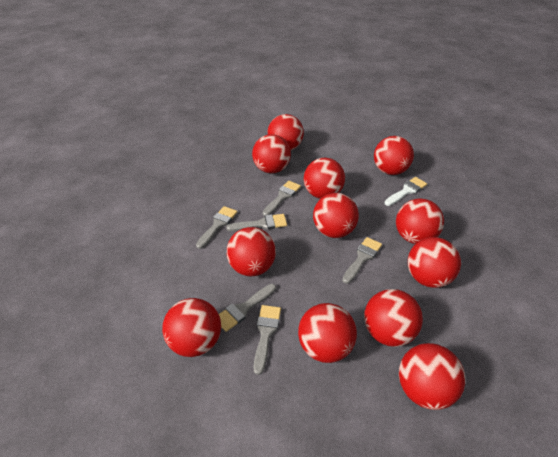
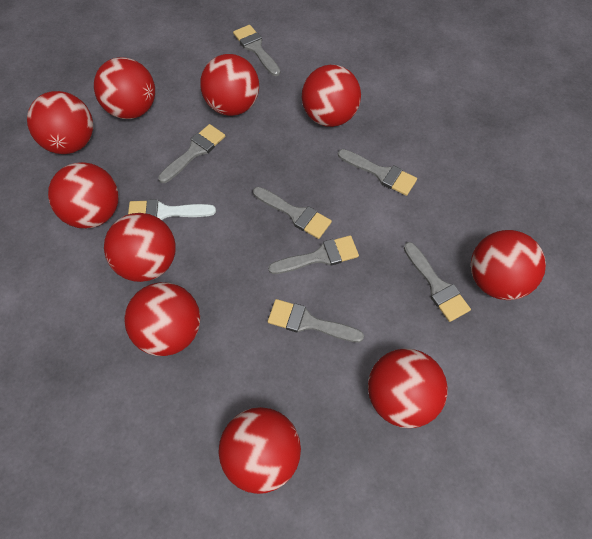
grey brush: [196,206,237,249] [219,284,276,332] [226,214,287,231] [254,305,281,375] [263,181,301,216] [342,237,382,284] = 6 -> [158,124,225,183] [233,25,280,76] [253,187,332,239] [268,235,359,274] [268,299,364,343] [338,149,417,196] [404,242,471,322] = 7
red ball: [162,298,221,357] [227,227,276,276] [252,134,291,173] [268,114,304,150] [298,303,357,363] [304,158,345,199] [313,193,359,238] [364,289,423,347] [374,136,414,175] [396,199,444,244] [399,343,465,410] [408,237,461,288] = 12 -> [27,91,93,154] [48,162,119,229] [94,57,155,119] [104,213,176,282] [124,282,200,356] [200,54,259,116] [219,407,301,494] [302,65,361,127] [368,348,448,428] [471,230,546,300] = 10

